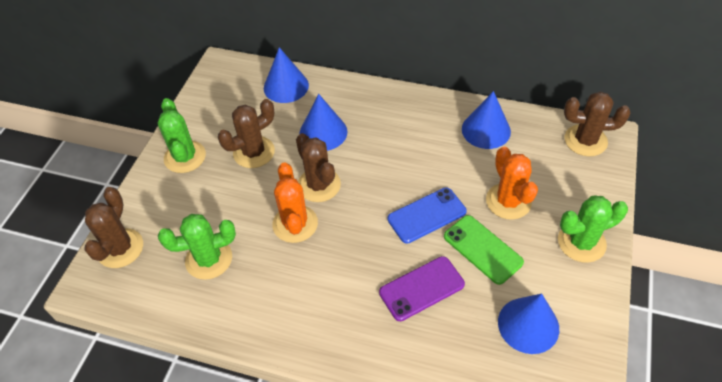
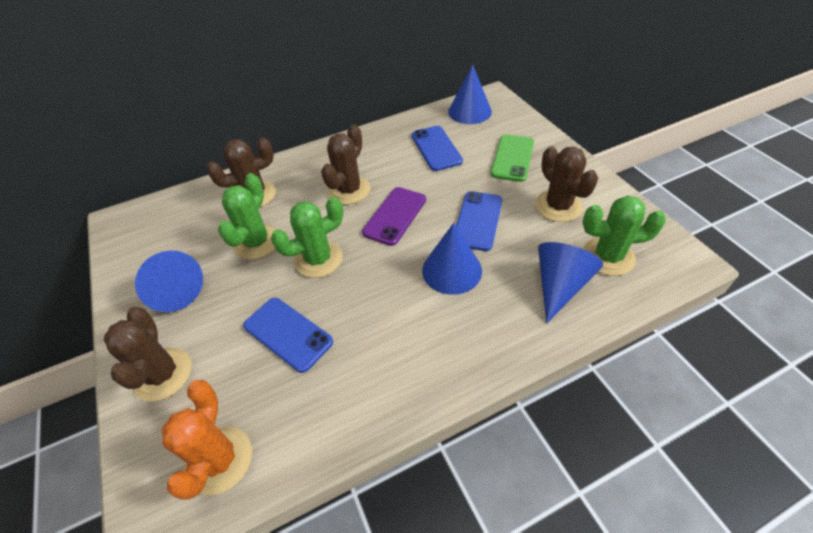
blue phone: [388,187,467,244] = 1 -> [243,298,333,373] [412,126,463,171] [456,191,502,251] = 3
orange cactus: [272,162,318,243] [486,147,538,220] = 2 -> [162,380,252,500] = 1

